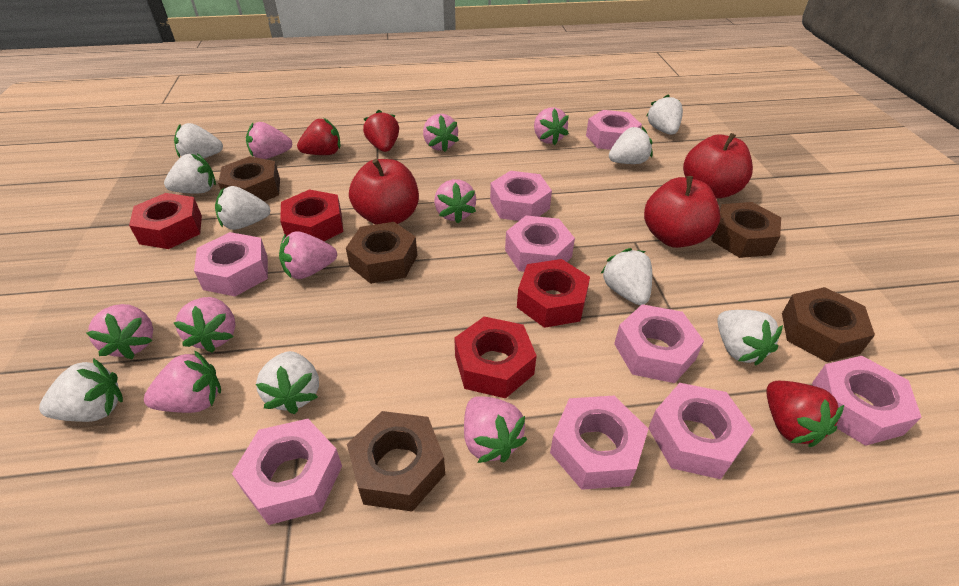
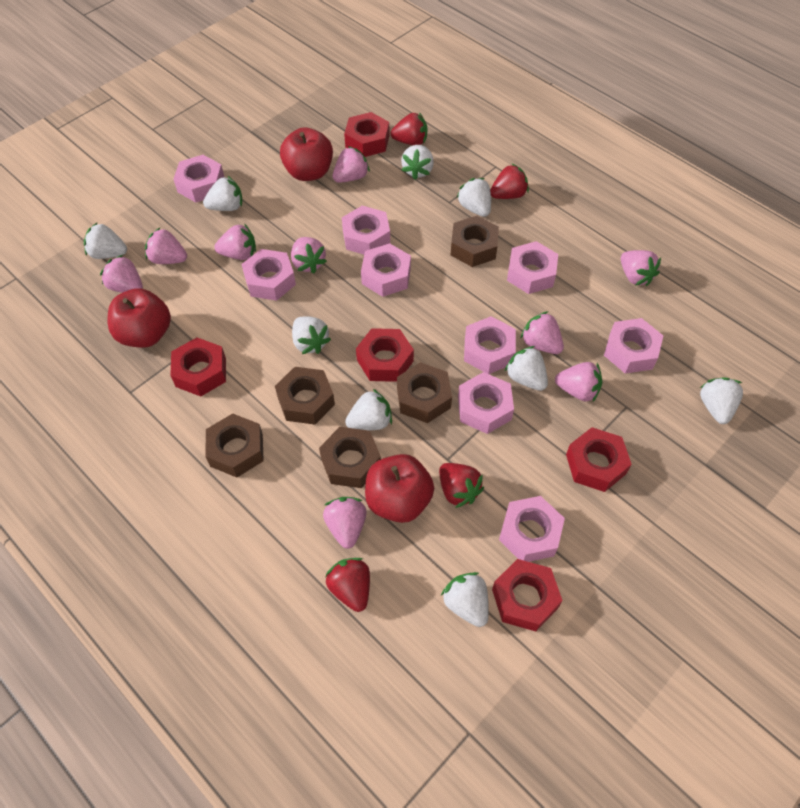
red nut: [129,193,202,249] [280,189,343,241] [454,316,537,399] [517,259,590,328] = 4 -> [170,338,226,397] [344,112,390,157] [356,328,414,382] [492,559,563,631] [566,427,632,492] = 5
red strawberry: [297,118,340,155] [363,110,399,152] [766,381,844,447] = 3 -> [326,558,370,612] [391,112,427,145] [439,463,484,508] [490,164,529,199] = 4

